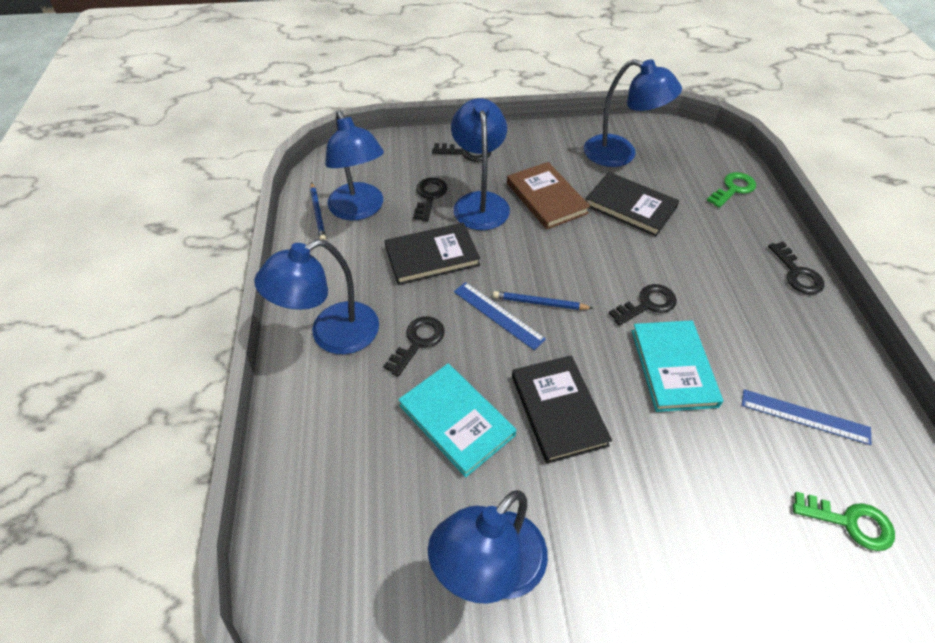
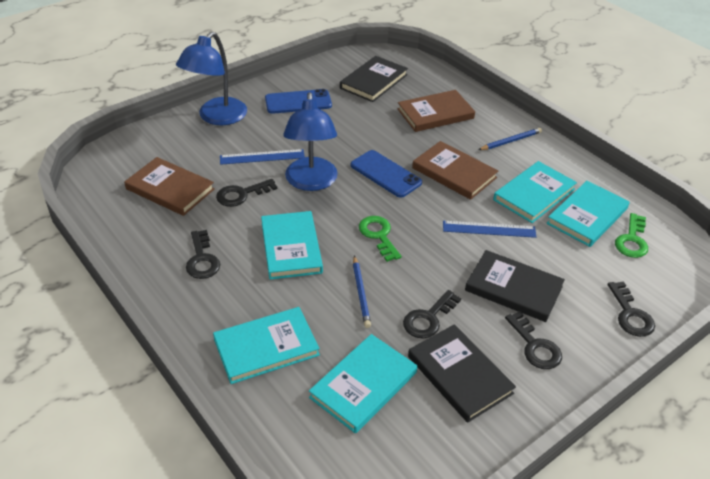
blue lamp: [254,239,379,354] [325,111,384,221] [428,490,548,603] [451,98,510,230] [584,59,682,167] = 5 -> [176,32,247,125] [283,92,338,191] = 2
blue phone: none = 0 -> [265,89,332,114] [351,150,422,198] = 2
brown book: [507,162,590,230] = 1 -> [124,157,215,216] [397,90,475,132] [412,141,498,200] = 3
turquoise book: [398,364,516,477] [632,320,723,412] = 2 -> [213,307,320,384] [261,211,323,280] [309,334,417,433] [493,161,577,223] [546,181,630,247] = 5

